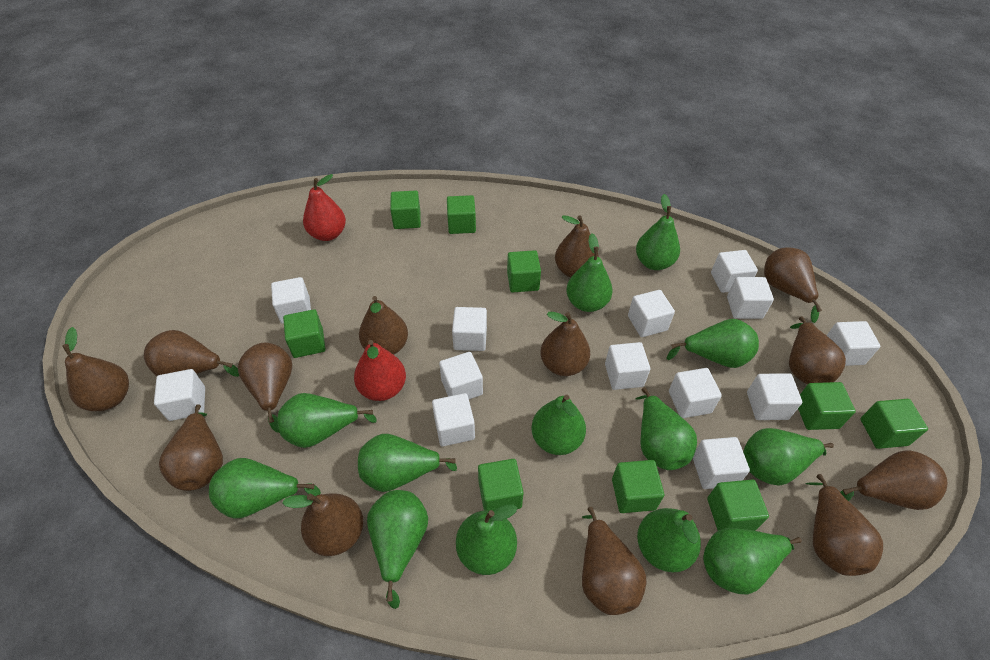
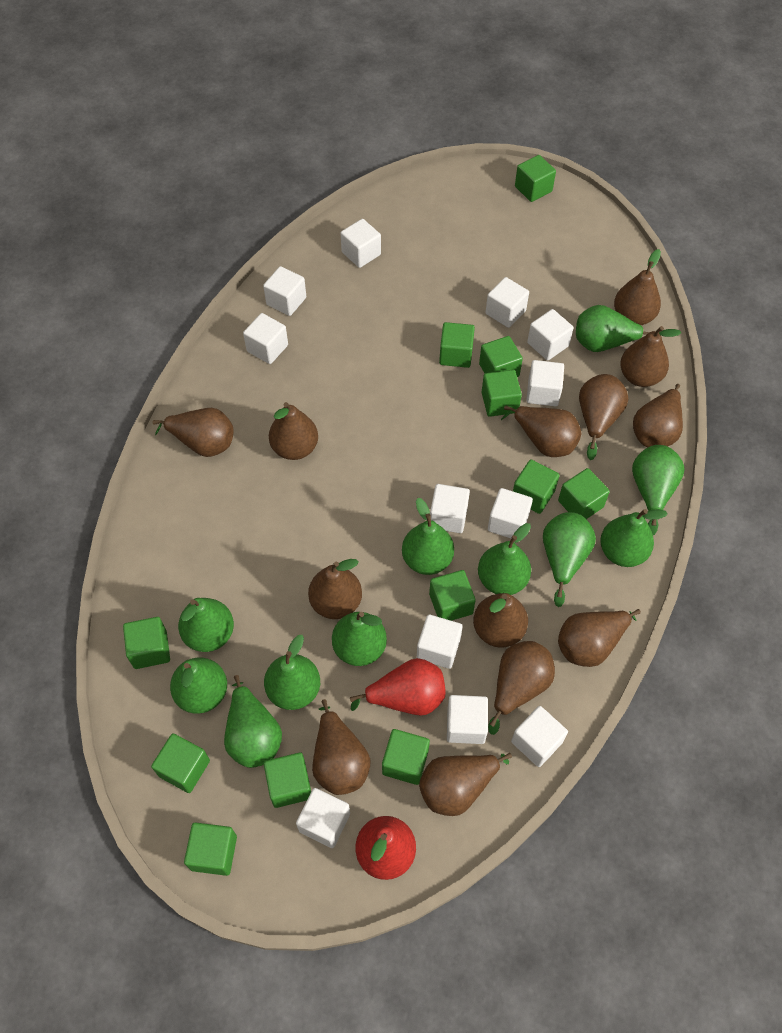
green cube: [283,309,325,358] [390,191,421,229] [447,195,476,234] [478,459,524,511] [507,250,541,293] [612,460,664,513] [707,479,769,531] [798,382,856,430] [860,399,928,449] = 9 -> [123,617,170,669] [151,733,210,793] [184,822,237,876] [264,753,311,808] [382,729,430,785] [429,570,476,621] [439,322,475,368] [479,336,523,377] [481,370,522,417] [513,459,560,514] [515,155,556,202] [558,468,610,519] = 12
green pear: [209,458,321,519] [278,393,377,448] [358,434,457,492] [367,490,428,609] [456,505,517,575] [531,395,586,455] [566,233,613,312] [636,194,680,270] [636,387,697,470] [637,508,701,572] [667,319,759,368] [703,528,802,595] [743,428,834,486] = 13 -> [170,657,227,714] [178,598,234,652] [224,675,282,768] [264,635,320,710] [332,612,387,666] [402,498,454,575] [478,523,531,595] [543,512,596,607] [576,305,649,352] [600,509,668,567] [632,445,685,535] = 11
white cube: [154,369,205,421] [271,277,311,324] [432,393,475,446] [439,352,483,399] [452,307,487,351] [605,342,650,390] [628,290,675,337] [669,368,722,418] [693,437,750,489] [711,250,758,293] [727,277,774,319] [747,373,802,420] [826,321,880,366] = 13 -> [243,313,288,364] [263,266,306,316] [296,788,350,848] [341,219,381,268] [417,615,463,669] [430,484,470,533] [447,695,488,744] [485,277,529,328] [488,488,533,538] [511,706,568,767] [526,360,564,406] [527,309,573,361] = 12

